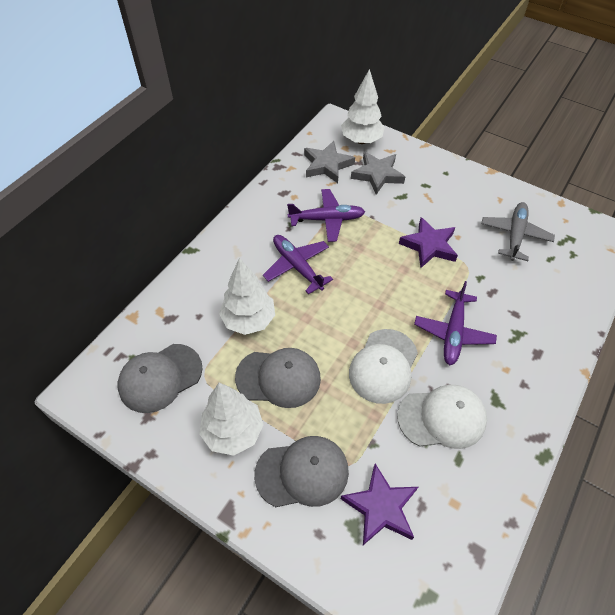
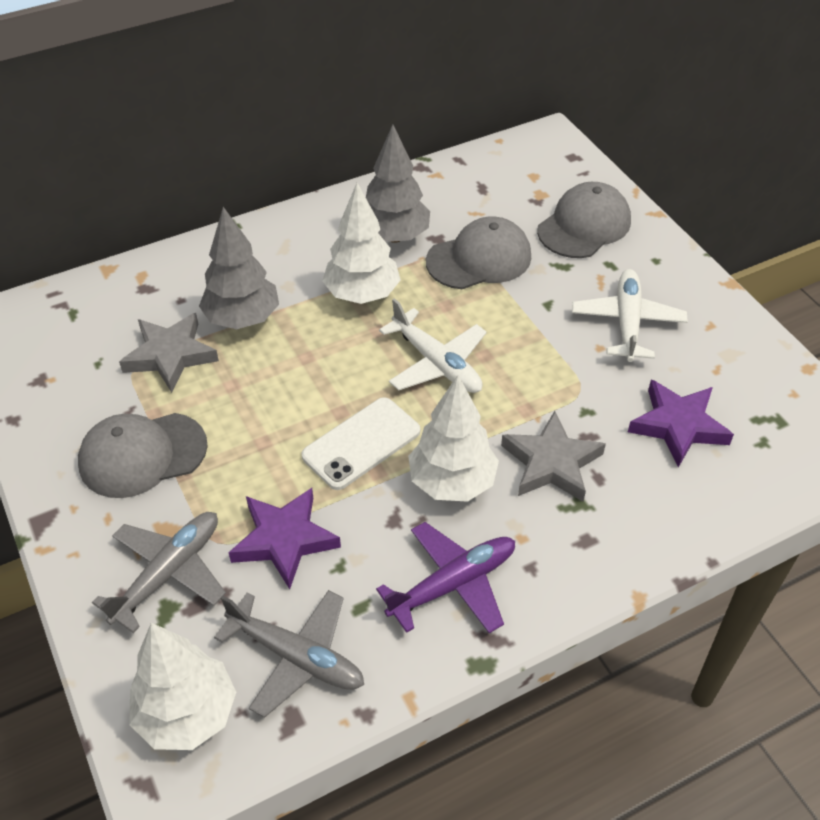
grey plane: [481,202,555,261] = 1 -> [92,512,226,633] [214,590,364,718] = 2
grey tree: none = 0 -> [199,207,279,329] [366,125,430,243] = 2
purple plane: [263,235,333,294] [287,189,365,242] [414,281,497,365] = 3 -> [376,522,515,633] = 1
white cap: [349,329,418,404] [397,385,487,449] = 2 -> none = 0
white phone: none = 0 -> [302,397,420,490] = 1
white plane: none = 0 -> [379,298,487,393] [572,269,688,362] = 2

